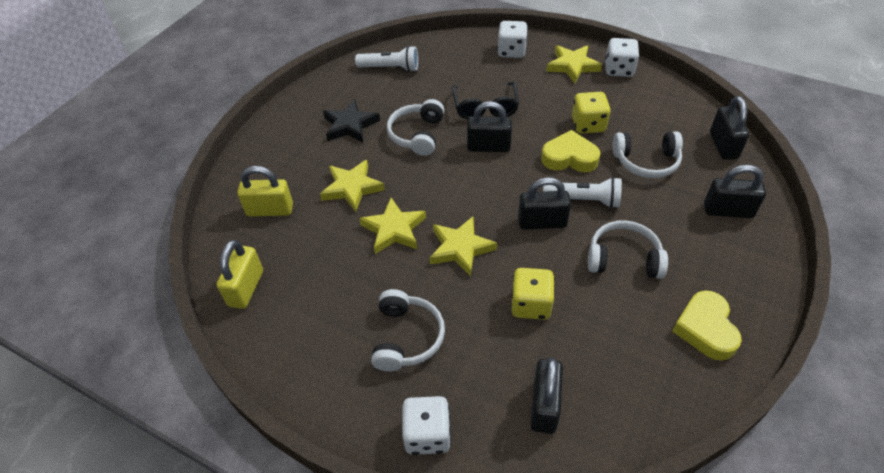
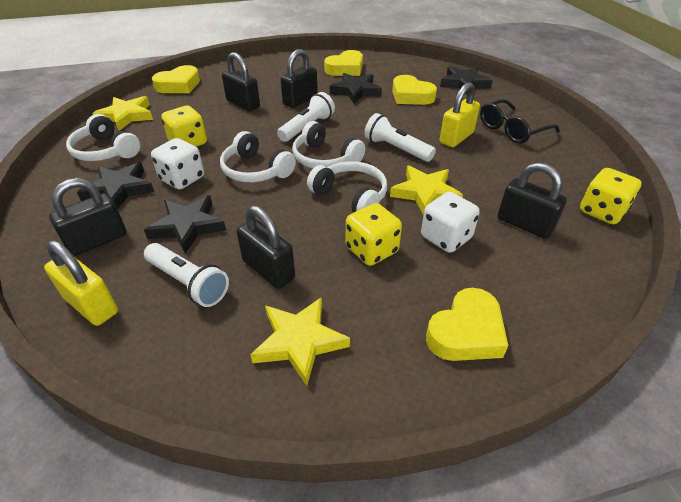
black star: [323,99,380,143] = 1 -> [77,162,154,209] [144,195,226,254] [330,73,382,103] [440,66,493,95] = 4
white dice: [401,396,451,455] [497,21,528,58] [605,38,639,77] = 3 -> [151,138,204,189] [421,192,480,253] = 2
white flashlight: [355,46,418,72] [543,177,622,208] = 2 -> [144,243,229,307] [277,92,335,142] [364,113,436,162] = 3
yellow dice: [511,268,555,320] [572,92,611,134] = 2 -> [161,106,207,147] [346,203,402,266] [580,168,642,224] = 3
yellow heart: [541,130,600,172] [672,290,742,361] = 2 -> [152,65,200,93] [324,50,363,76] [392,75,437,105] [426,288,509,361] = 4
yellow star: [320,160,385,212] [359,198,426,254] [430,216,497,277] [546,45,602,83] = 4 -> [92,96,153,131] [250,297,350,386] [390,166,463,215] = 3

